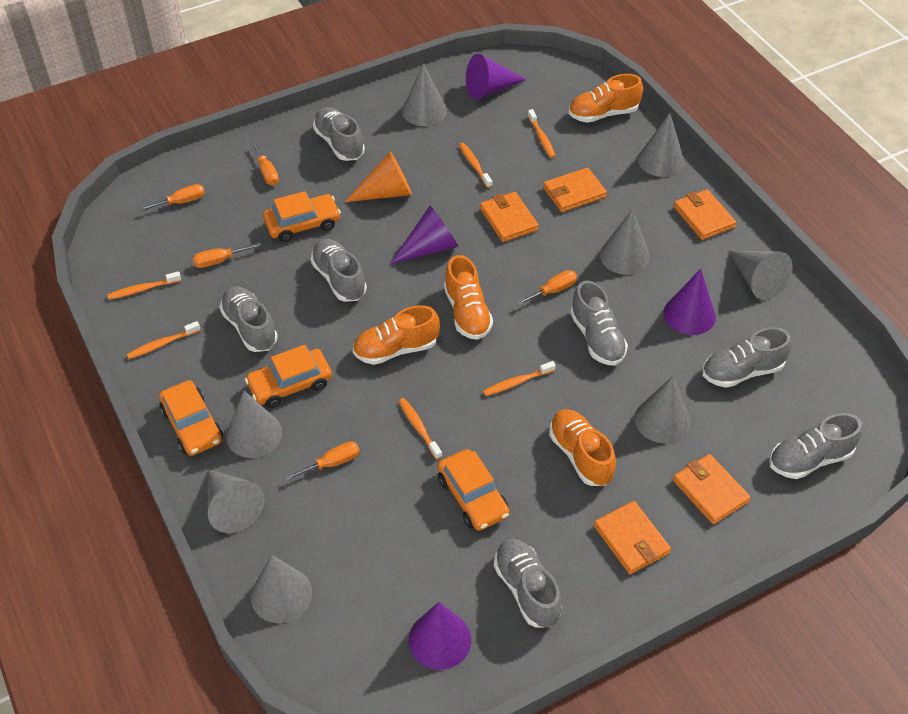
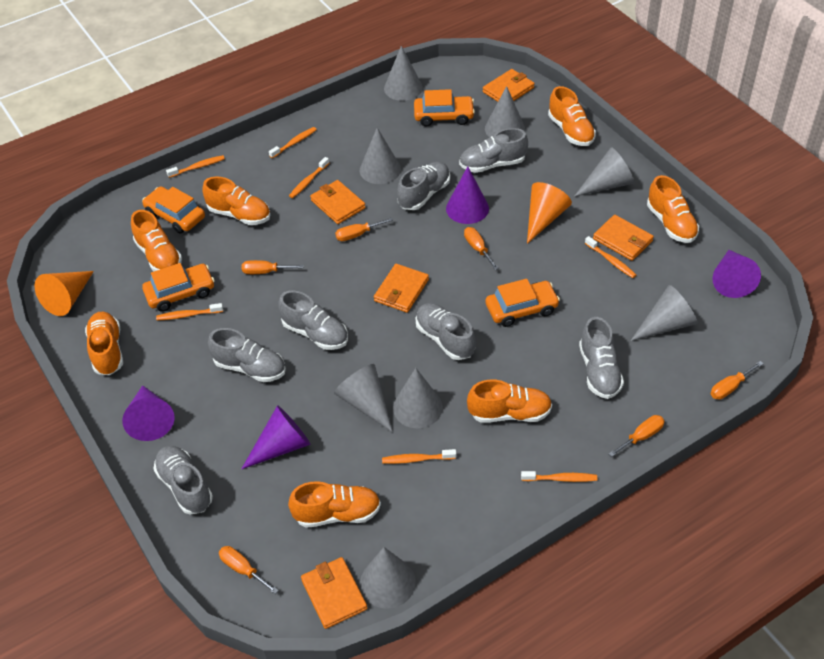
orange cone: [345,152,412,202] = 1 -> [34,271,94,316] [527,182,572,244] = 2
orange screwdriver: [139,184,205,211] [193,243,261,268] [251,141,279,186] [285,441,360,481] [516,270,577,306] = 5 -> [219,546,279,594] [242,260,304,274] [335,218,393,241] [464,227,499,270] [609,415,665,457] [710,361,764,400] = 6
orange shoe: [353,305,440,365] [444,255,493,340] [549,409,616,486] [569,74,643,123] = 4 -> [85,312,123,375] [131,210,182,271] [202,177,270,225] [288,481,381,528] [467,380,552,423] [548,86,596,146] [647,175,699,243] = 7
orange toothbrush: [107,271,181,300] [127,321,200,359] [399,398,442,460] [459,143,493,188] [483,361,556,396] [527,109,555,158] = 6 -> [156,303,223,321] [166,155,225,178] [269,127,317,158] [289,157,329,198] [382,449,456,464] [521,471,597,482] [585,236,636,278] = 7

